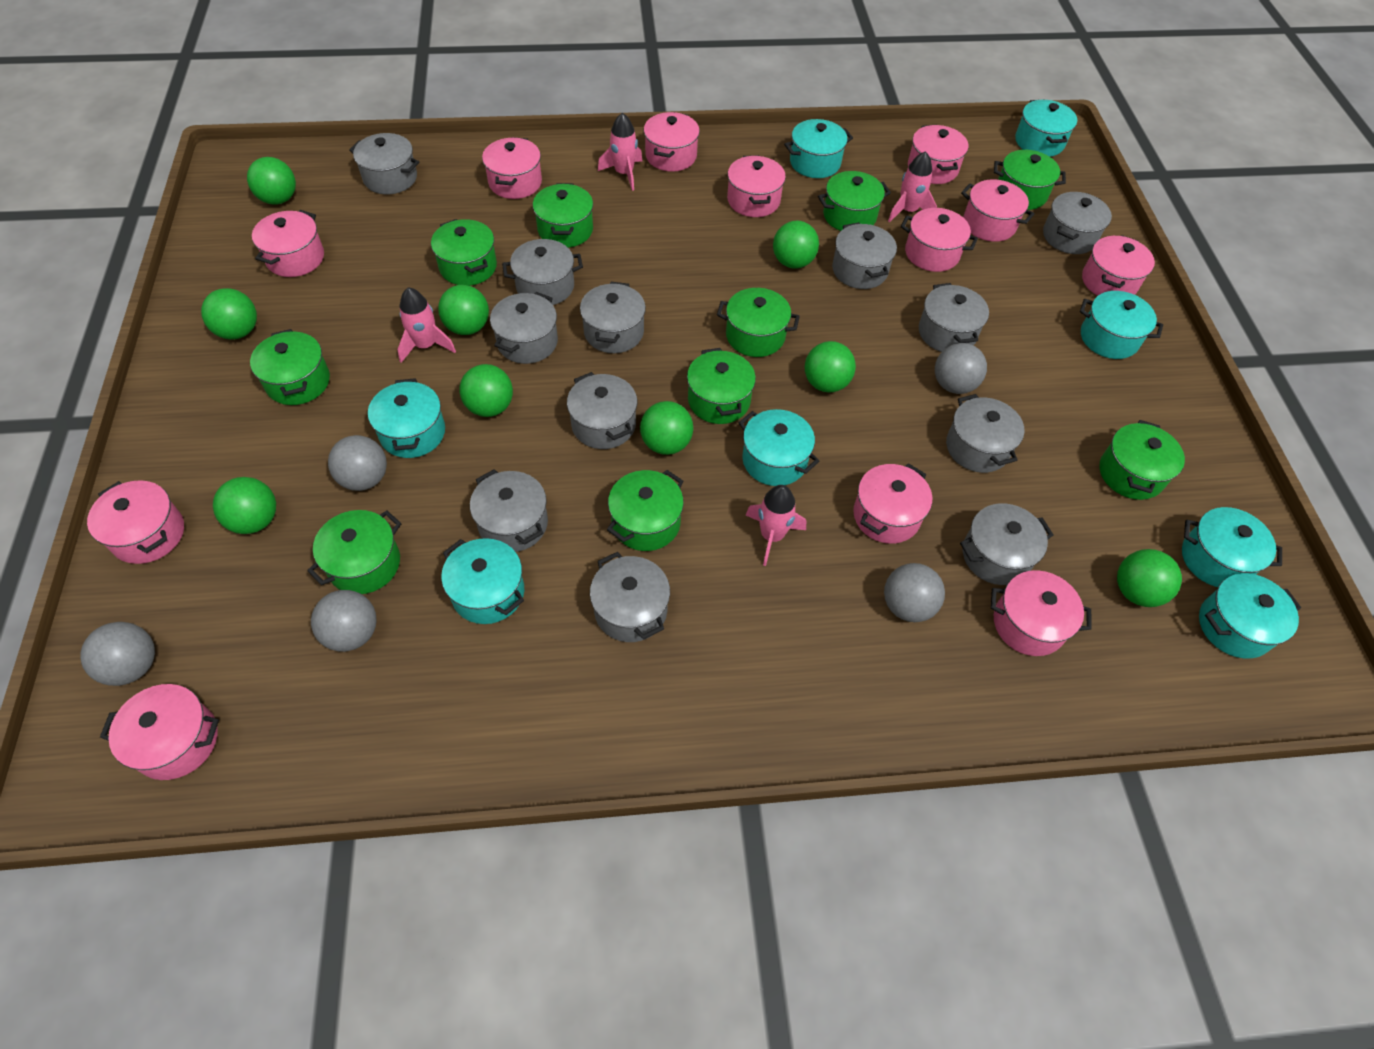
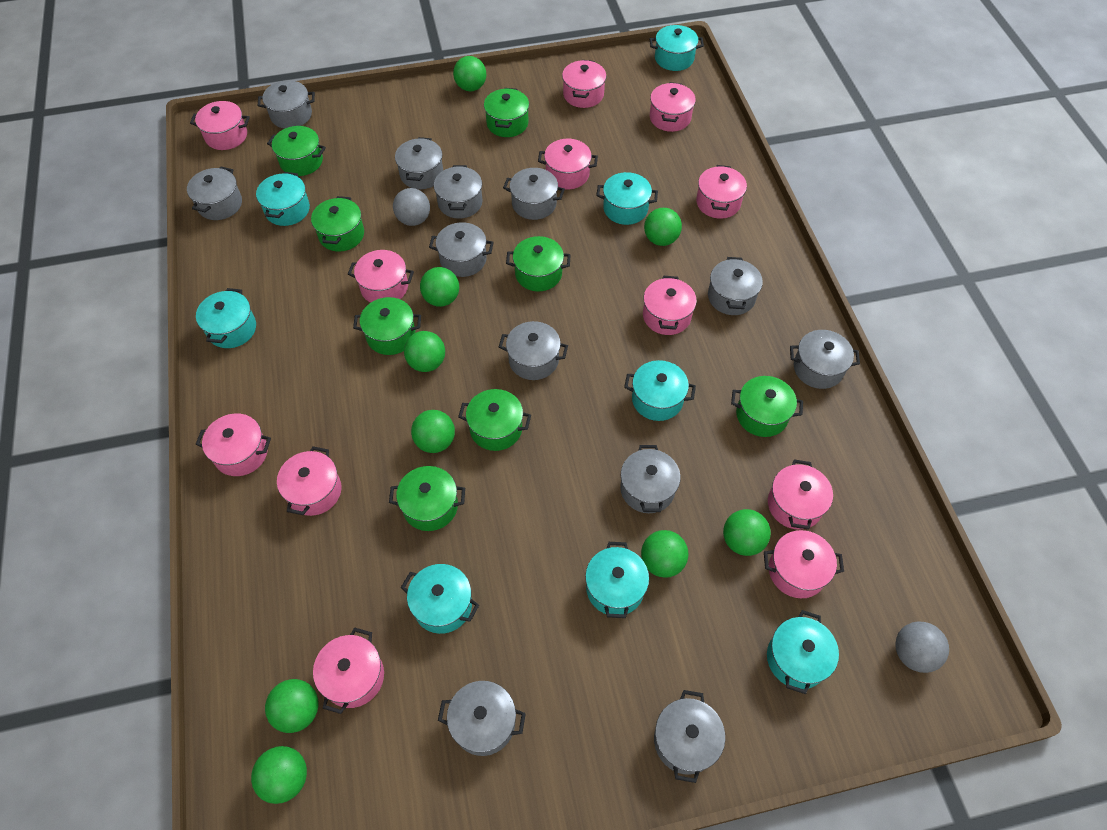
green pot: [250,329,330,405] [307,510,401,594] [431,219,497,286] [533,183,593,248] [607,470,684,551] [687,348,756,424] [717,288,800,357] [818,171,891,231] [994,150,1066,210] [1100,420,1185,500] = 10 -> [267,126,326,176] [311,196,364,251] [353,297,421,355] [389,466,465,531] [458,389,531,451] [484,88,529,137] [506,236,570,291] [731,376,803,437] = 8
grey ball: [80,622,155,686] [311,590,377,652] [328,435,387,491] [884,563,945,622] [935,343,987,394] = 5 -> [393,188,430,226] [895,621,949,673] = 2
pink rocket: [397,287,456,363] [598,113,642,191] [746,485,806,566] [888,151,937,223] = 4 -> none = 0

